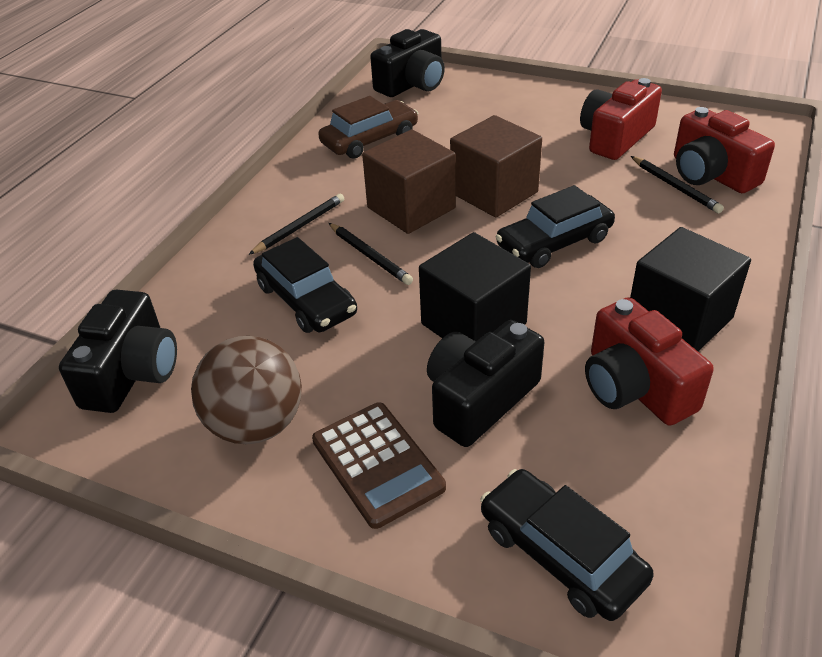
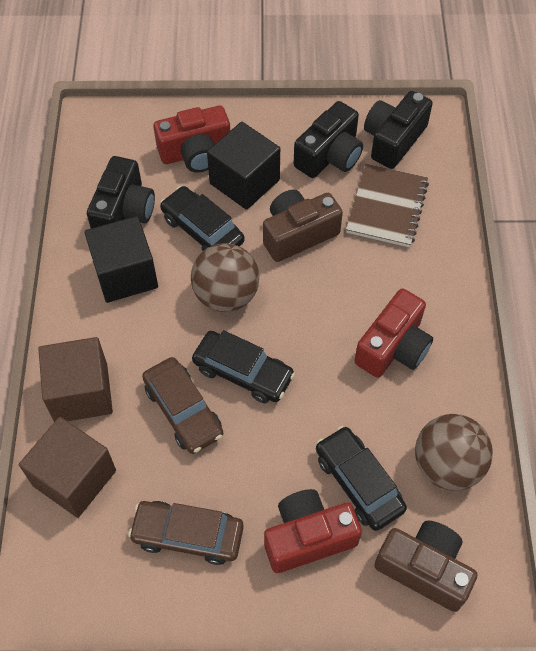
black pencil: [248,194,344,255] [329,223,413,285] [631,156,724,213] = 3 -> none = 0
brown ball: [191,336,302,444] = 1 -> [191,243,259,312] [415,414,493,491] = 2
brown calculator: [312,402,446,529] = 1 -> none = 0
brown camera: none = 0 -> [263,190,343,262] [374,521,478,612] = 2
brown car: [318,96,418,159] = 1 -> [128,501,244,565] [142,357,223,454] = 2
brown notebook: none = 0 -> [346,164,429,247] = 1

